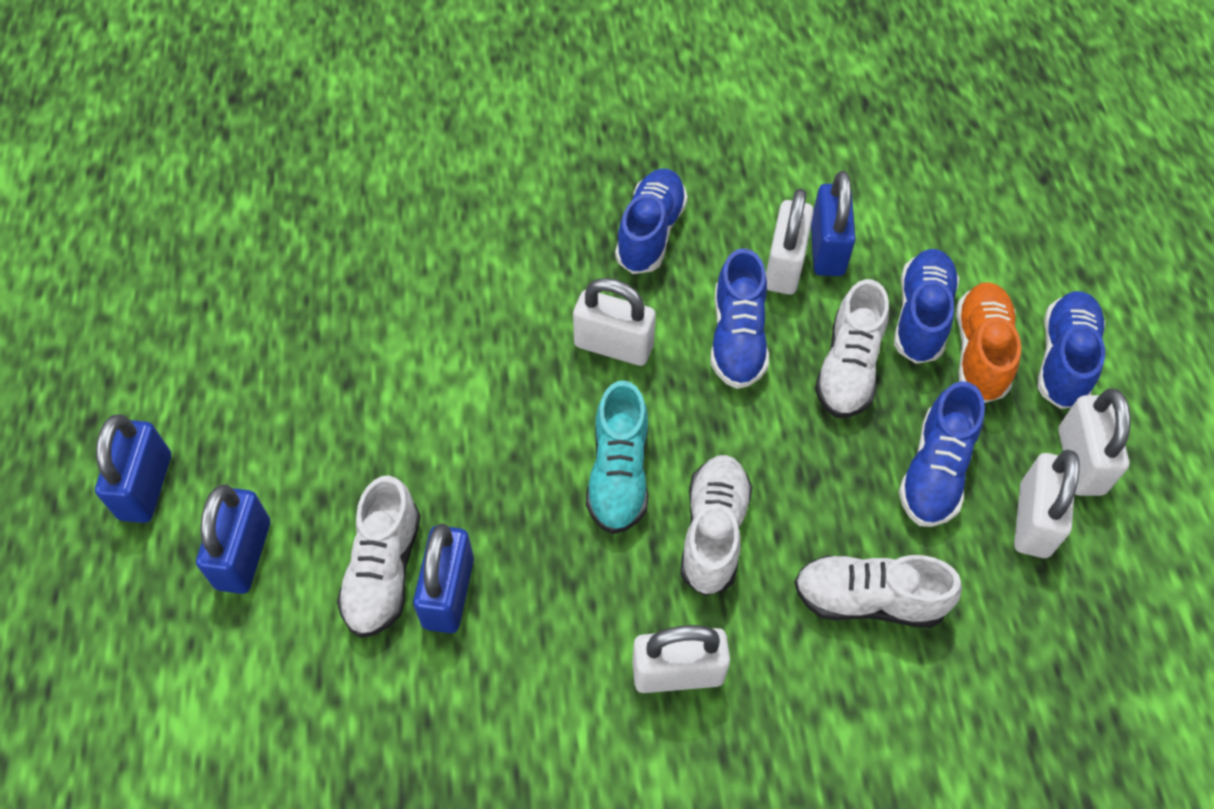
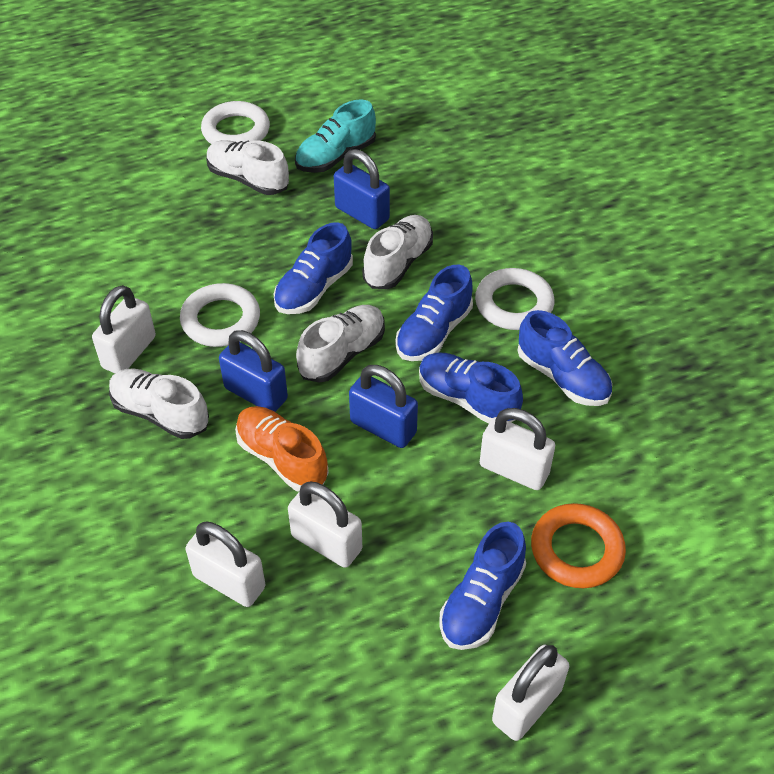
blue padlock: [95,414,171,523] [196,484,270,594] [413,523,474,633] [811,171,856,276] = 4 -> [219,330,288,412] [334,149,390,229] [349,365,418,448] = 3
orange ring: none = 0 -> [531,503,626,588] = 1
white ring: none = 0 -> [180,283,260,347] [201,101,270,144] [475,268,554,330] = 3

